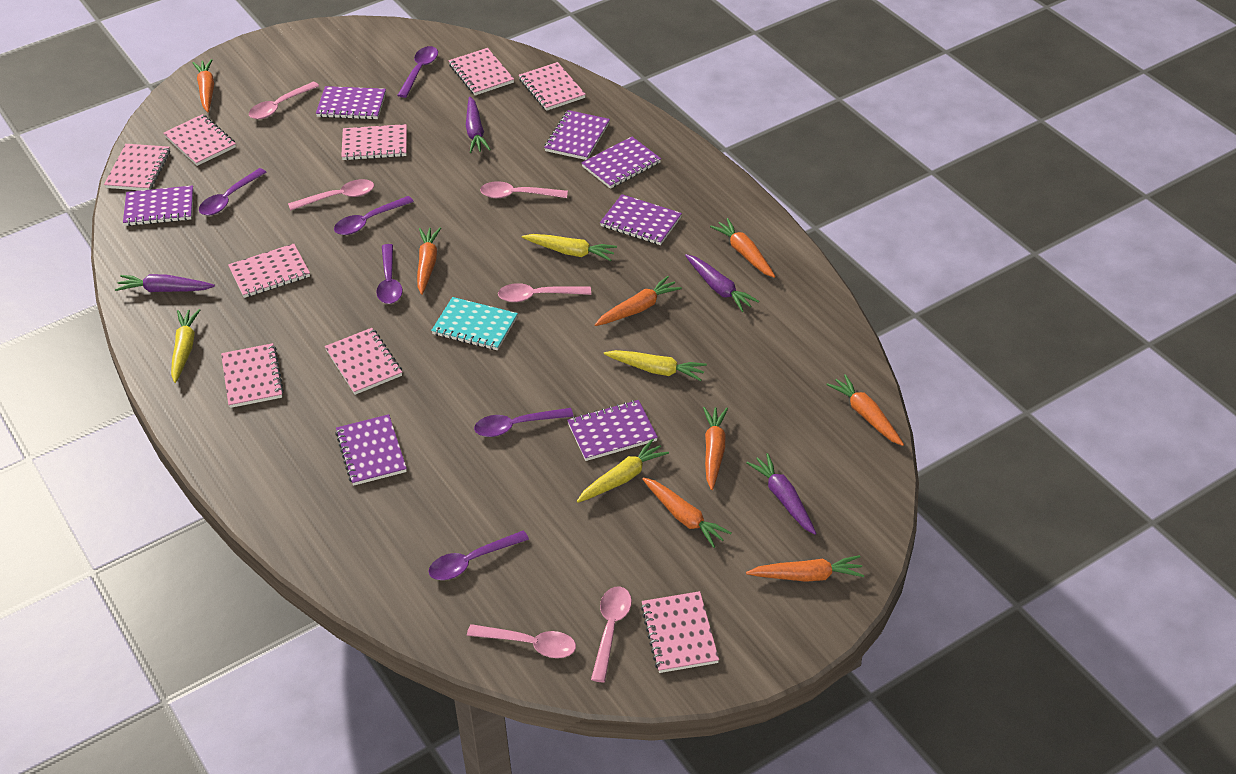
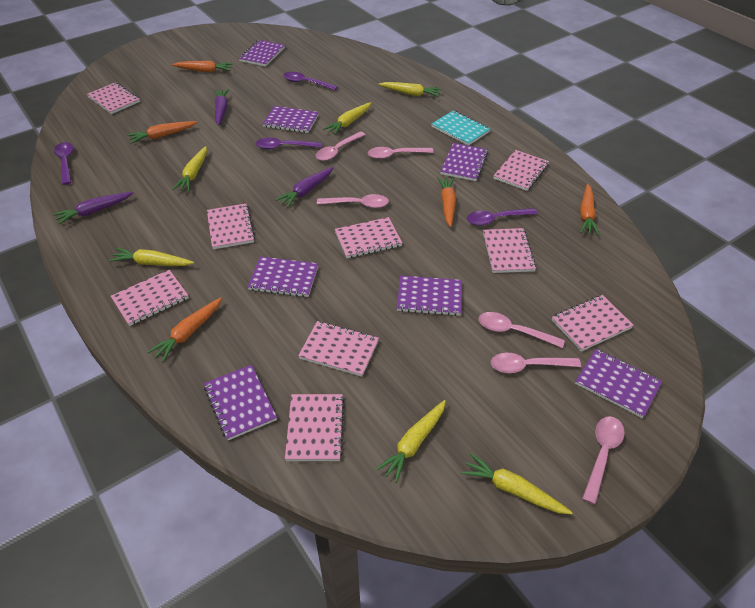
orange carrot: [192,59,214,112] [417,228,441,295] [595,276,682,326] [642,477,732,548] [703,407,728,490] [710,218,776,278] [746,555,864,582] [826,374,904,446] = 8 -> [127,121,197,144] [148,297,222,362] [172,61,233,73] [437,177,456,227] [580,184,599,235] = 5
purple carrot: [115,274,215,292] [466,97,491,153] [685,254,759,312] [746,453,817,535] = 4 -> [53,192,133,225] [214,89,229,125] [275,167,334,207] = 3
purple spoon: [199,168,266,215] [334,196,414,235] [376,244,403,304] [397,46,438,98] [428,530,529,580] [474,408,573,437] = 6 -> [54,142,73,185] [256,138,322,149] [283,72,338,90] [467,208,537,226] = 4
yellow carrot: [171,309,200,383] [522,234,617,261] [577,439,669,503] [604,350,707,381] = 4 -> [109,248,194,266] [173,146,207,192] [323,102,371,135] [376,400,446,483] [379,82,442,97] [461,453,573,514] = 6

